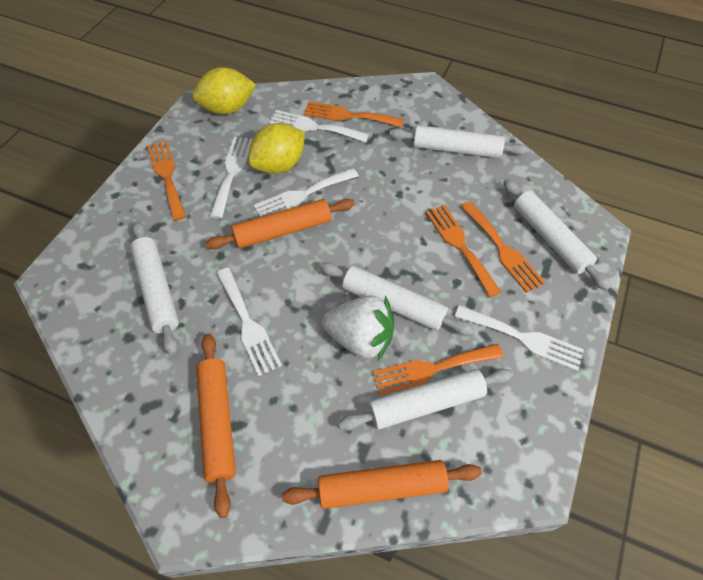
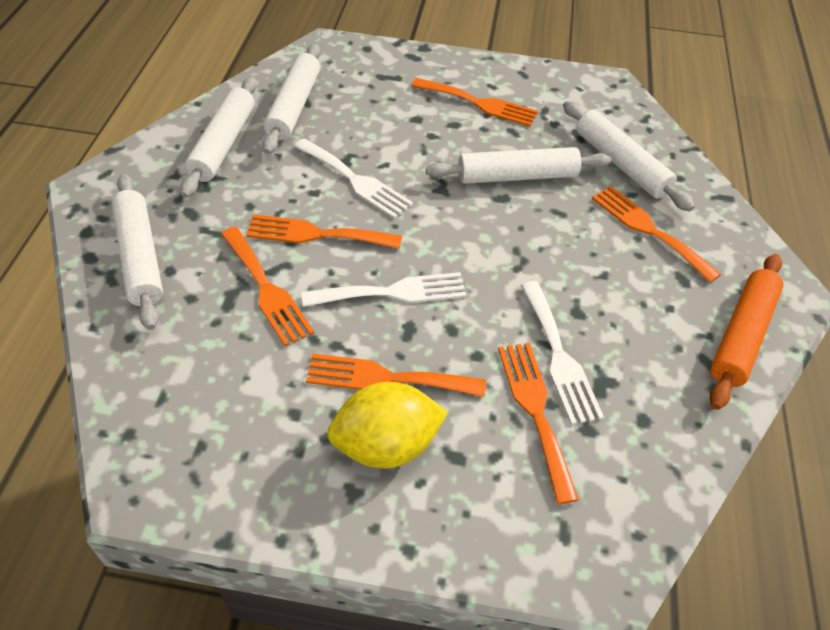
orange fork: [147,141,186,221] [304,101,404,127] [372,344,504,396] [426,205,501,297] [461,201,545,293] = 5 -> [221,227,314,346] [246,214,402,249] [306,354,486,397] [411,78,538,126] [498,343,579,504] [592,186,721,283] = 6
orange rolling pin: [196,334,236,518] [206,199,355,250] [282,460,482,509] = 3 -> [710,254,784,410] = 1
white fork: [210,137,253,219] [216,268,282,376] [253,168,359,217] [269,110,369,142] [455,305,584,371] = 5 -> [294,138,413,218] [301,272,467,307] [521,281,604,425] = 3
white strawberry: [322,295,394,362] = 1 -> none = 0
yellow lemon: [193,67,256,114] [248,123,305,174] = 2 -> [327,382,448,468] = 1

